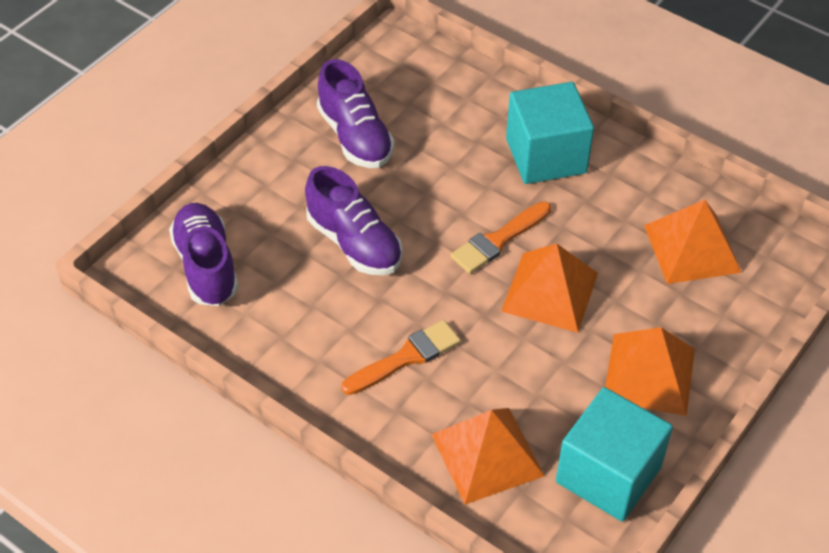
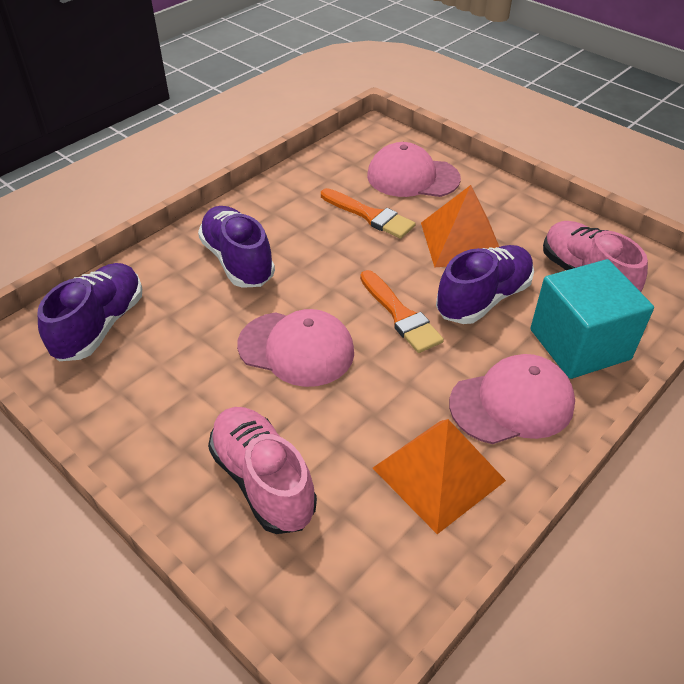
orange pyramid: [431,408,545,504] [501,244,598,333] [605,327,695,416] [644,200,742,284] = 4 -> [373,419,506,534] [421,185,499,268] = 2
pink cap: none = 0 -> [237,309,354,387] [367,142,461,197] [449,354,575,444] = 3
pink shoe: none = 0 -> [208,407,317,534] [543,221,648,292] = 2
turquoise cube: [506,82,594,184] [556,387,673,522] = 2 -> [530,259,654,379] = 1

